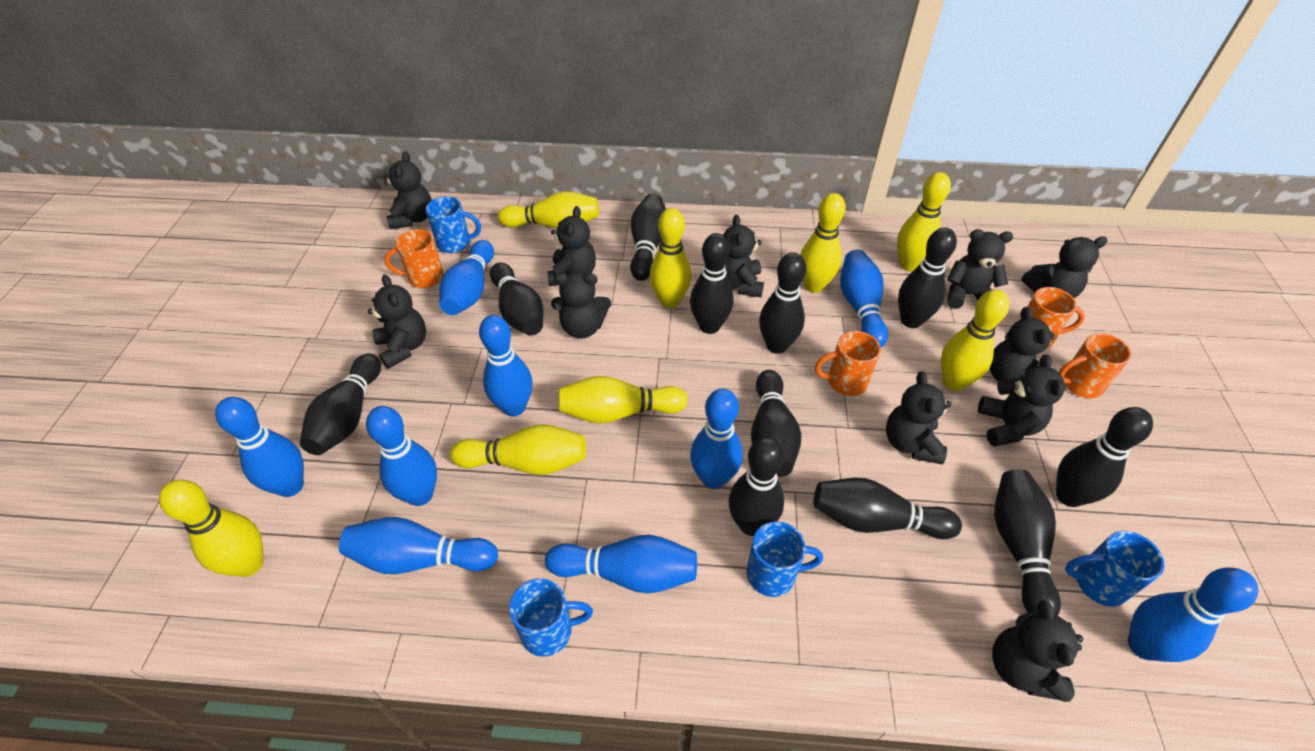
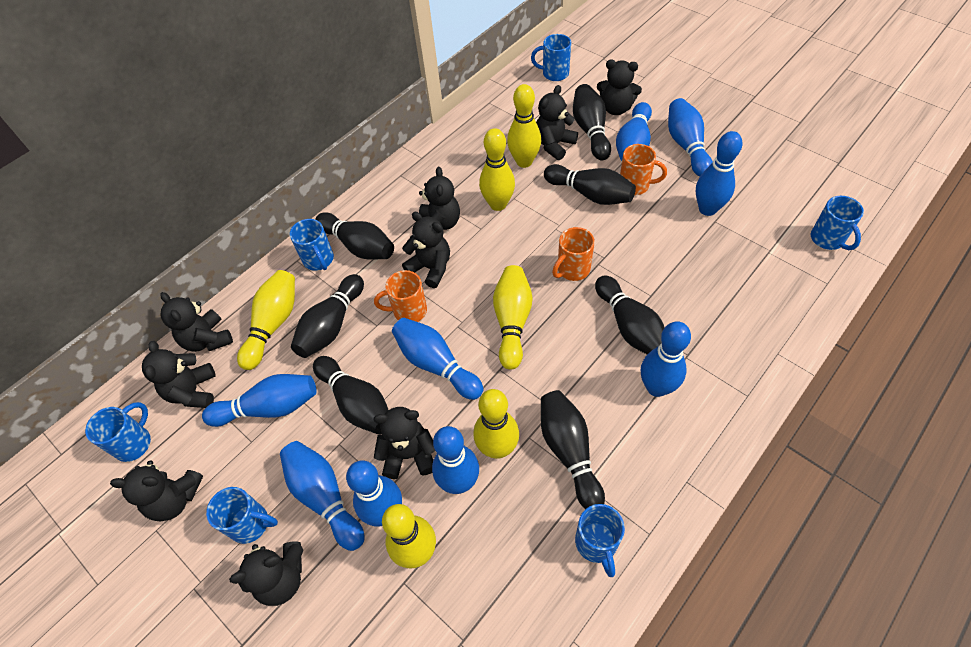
black bowling pin: [300,353,381,455] [490,263,544,336] [630,193,666,281] [690,233,734,334] [729,437,784,536] [751,370,801,477] [759,252,806,354] [814,478,962,539] [898,227,957,328] [994,469,1061,616] [1056,407,1153,507] = 11 -> [291,274,364,358] [313,356,388,434] [315,212,394,260] [541,390,605,509] [544,164,636,205] [573,84,611,160] [595,275,665,354] = 7
black teddy bear: [368,275,426,369] [384,151,432,229] [547,206,596,286] [551,272,611,339] [723,215,764,297] [886,371,952,464] [947,229,1013,309] [978,354,1065,447] [990,307,1054,382] [992,600,1083,702] [1021,237,1107,298] = 11 -> [110,460,203,521] [142,341,216,408] [160,292,233,352] [229,542,303,606] [373,407,435,479] [402,212,450,288] [419,167,460,230] [536,85,578,160] [597,60,642,115] = 9
blue mug: [425,196,481,253] [509,578,593,657] [747,521,823,597] [1065,531,1164,607] = 4 -> [85,402,151,462] [206,487,278,544] [290,219,334,271] [531,34,571,81] [575,504,625,577] [811,196,864,250] = 6
orange mug: [385,229,444,288] [815,331,881,396] [1020,287,1085,349] [1059,333,1131,398] = 4 -> [374,270,427,322] [552,227,595,281] [620,144,667,195] = 3
yellow bowling pin: [159,480,264,577] [450,424,586,475] [498,191,599,228] [559,376,688,424] [649,208,692,308] [800,193,846,293] [897,172,951,271] [941,290,1010,391] = 8 -> [237,270,295,370] [382,504,436,569] [474,389,519,459] [479,128,515,211] [493,265,532,370] [507,84,541,168] = 6

